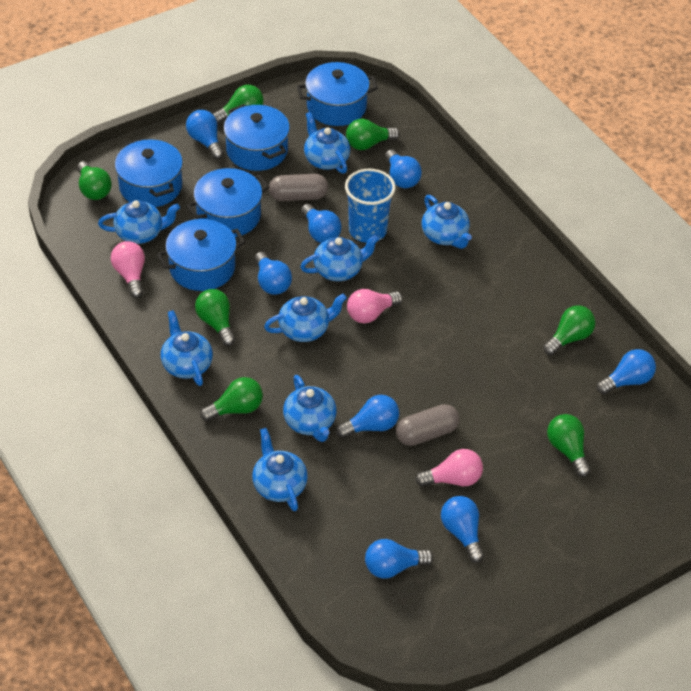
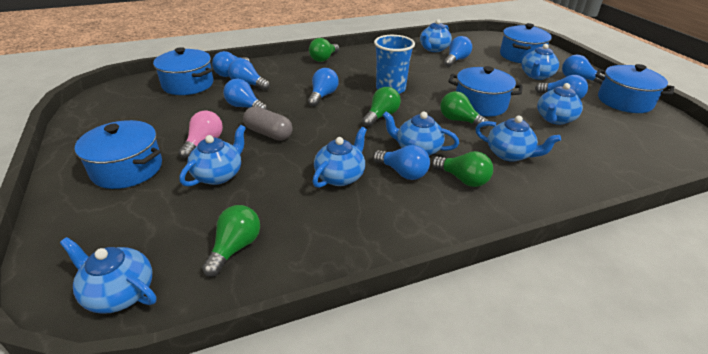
green light bulb: [77,161,112,200] [195,289,236,346] [200,377,263,421] [213,85,264,124] [346,119,400,150] [543,305,596,355] [547,414,591,477] = 7 -> [202,205,260,277] [309,38,339,62] [362,87,401,127] [431,151,493,187] [440,91,489,129] = 5
grey capsule: [269,174,328,201] [396,404,459,446] = 2 -> [243,106,293,141] = 1
pink light bulb: [111,241,145,298] [347,289,403,323] [415,449,483,487] = 3 -> [179,110,223,159] = 1

